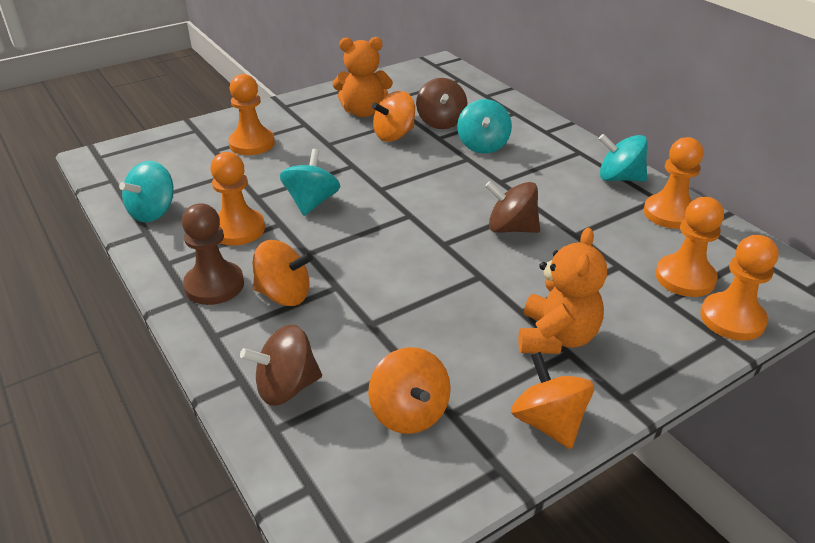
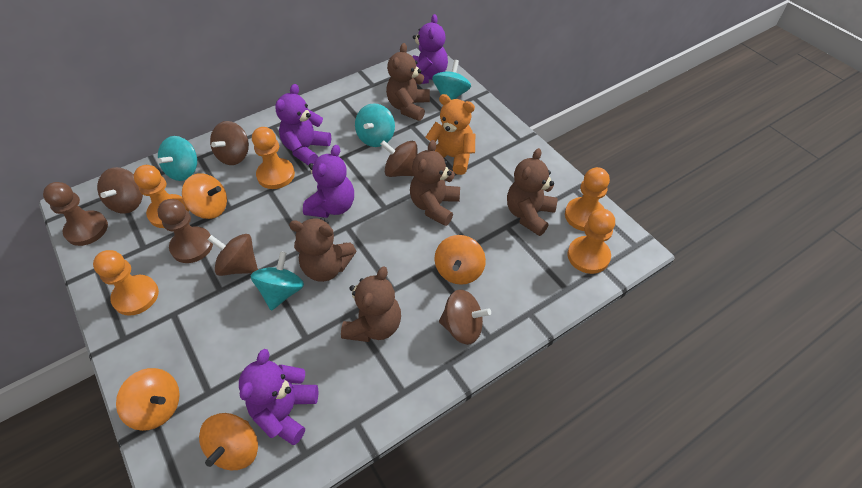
brown pawn: [182,203,244,305] = 1 -> [43,182,108,246] [157,199,213,263] = 2
brown spinning top: [240,324,322,406] [416,78,467,129] [485,181,540,233] = 3 -> [97,167,143,214] [207,234,258,276] [210,121,249,165] [380,140,418,177] [439,290,491,345] = 5
brown teddy bear: none = 0 -> [289,217,356,282] [341,267,401,342] [386,43,430,121] [410,140,460,226] [507,148,558,236] = 5
orange teddy bear: [333,37,393,117] [518,228,607,354] = 2 -> [426,94,475,175] = 1
purple teddy bear: none = 0 -> [239,349,318,445] [275,84,331,166] [303,145,354,218] [412,14,448,84] = 4

